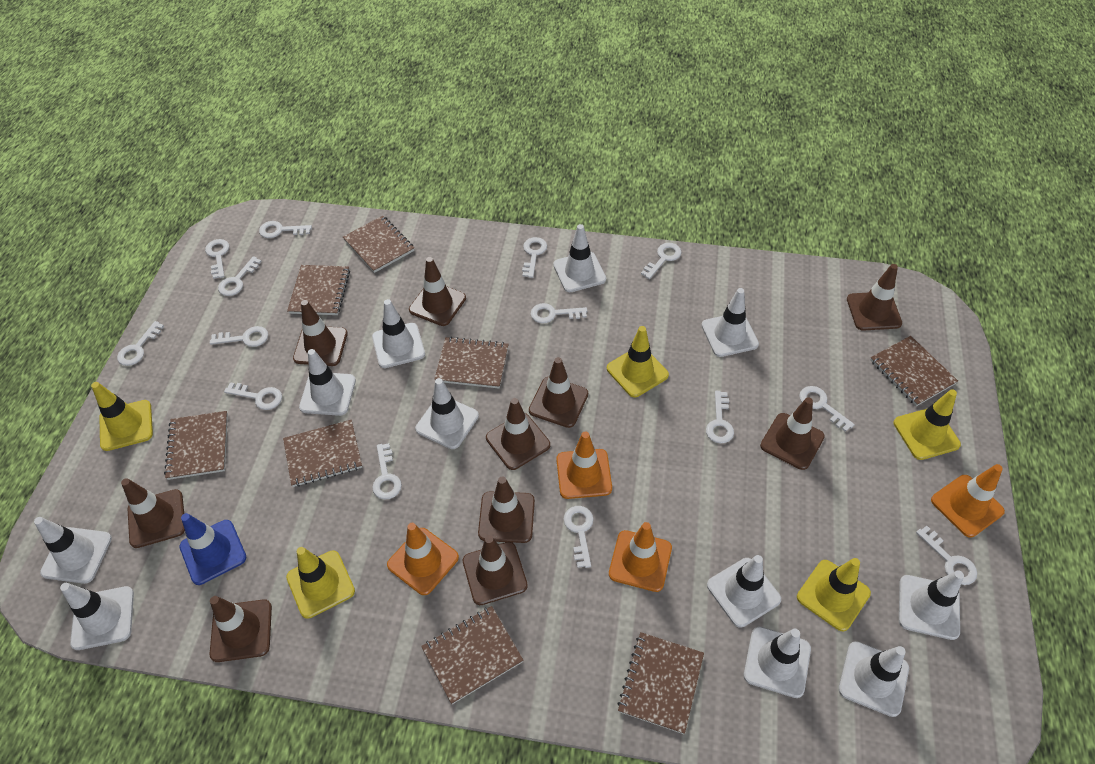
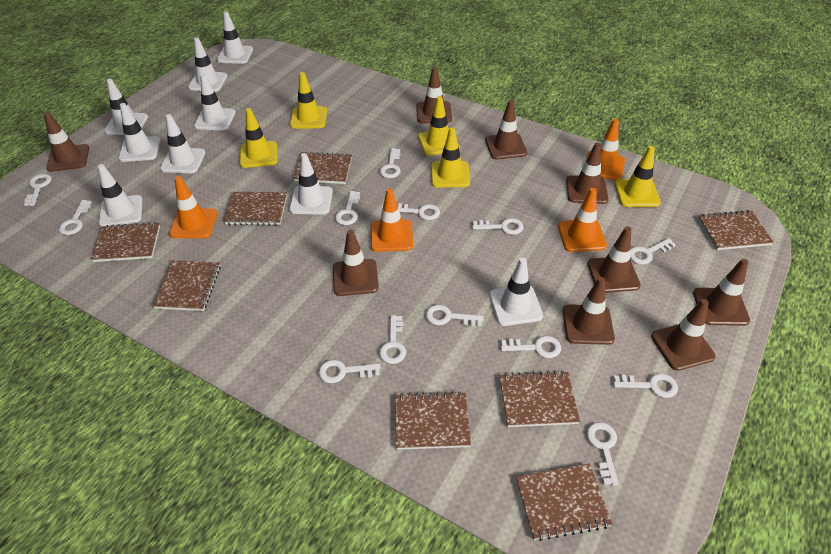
blue traffic cone: [179,513,247,585] = 1 -> none = 0
brown traffic cone: [121,478,185,548] [210,596,272,662] [293,300,348,366] [409,257,466,326] [463,535,528,605] [478,477,535,543] [486,398,550,470] [529,357,588,428] [760,397,825,470] [847,264,902,331] = 10 -> [43,112,89,172] [333,230,379,296] [417,67,452,123] [485,100,527,160] [563,277,615,345] [566,142,608,204] [587,227,641,293] [651,299,716,371] [693,259,750,326] = 9
white key: [117,321,164,366] [205,239,229,279] [210,326,268,347] [218,256,262,296] [224,382,282,410] [259,221,312,238] [372,443,402,500] [522,237,547,278] [531,303,587,324] [564,506,594,568] [641,243,682,279] [706,391,734,444] [799,386,855,432] [916,526,977,585] = 14 -> [24,174,52,206] [59,200,92,235] [318,360,381,383] [335,191,360,225] [379,315,406,364] [380,148,401,178] [398,203,440,220] [426,304,484,326] [472,218,524,235] [501,336,561,358] [586,422,619,486] [613,373,678,398] [630,238,676,264] = 13
white traffic cone: [34,517,112,584] [60,583,134,650] [299,349,356,416] [372,299,425,368] [415,378,479,449] [553,224,606,292] [701,288,759,357] [707,555,781,628] [744,627,811,698] [839,641,909,717] [899,570,964,640] = 11 -> [97,164,143,227] [104,79,148,135] [118,103,161,162] [160,114,206,173] [188,37,227,92] [194,74,235,131] [217,11,253,64] [289,153,333,215] [489,258,543,326] = 9

